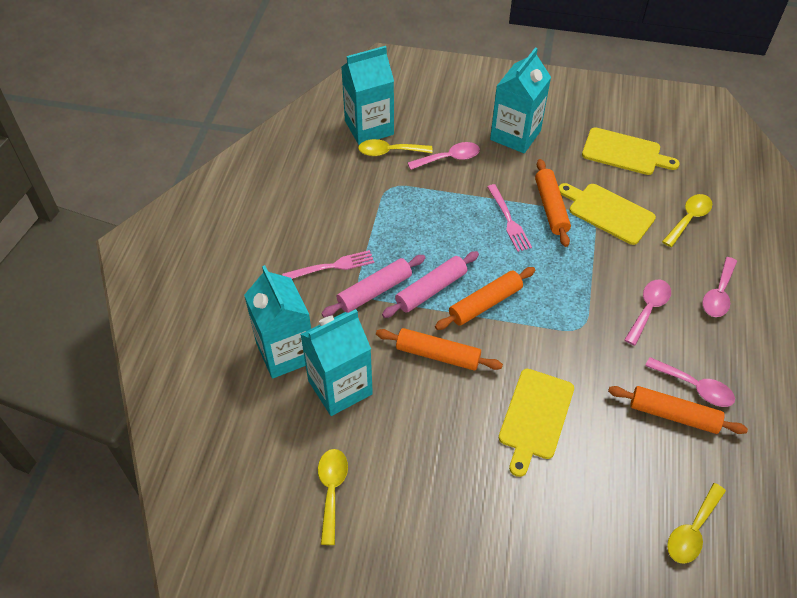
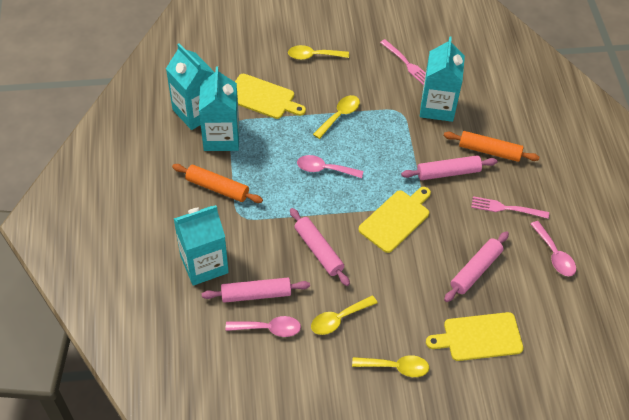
orange rolling pin: [376,328,503,371] [435,267,535,330] [535,159,571,247] [608,386,748,434] = 4 -> [172,164,263,203] [443,131,540,162] = 2
pink rolling pin: [321,255,425,317] [382,251,479,318] = 2 -> [202,278,310,303] [290,208,350,286] [401,155,497,180] [444,231,509,302] = 4
pink spoon: [408,142,480,170] [624,280,671,346] [645,357,735,407] [702,257,737,317] = 4 -> [226,316,301,337] [297,155,363,178] [531,221,576,276] = 3

